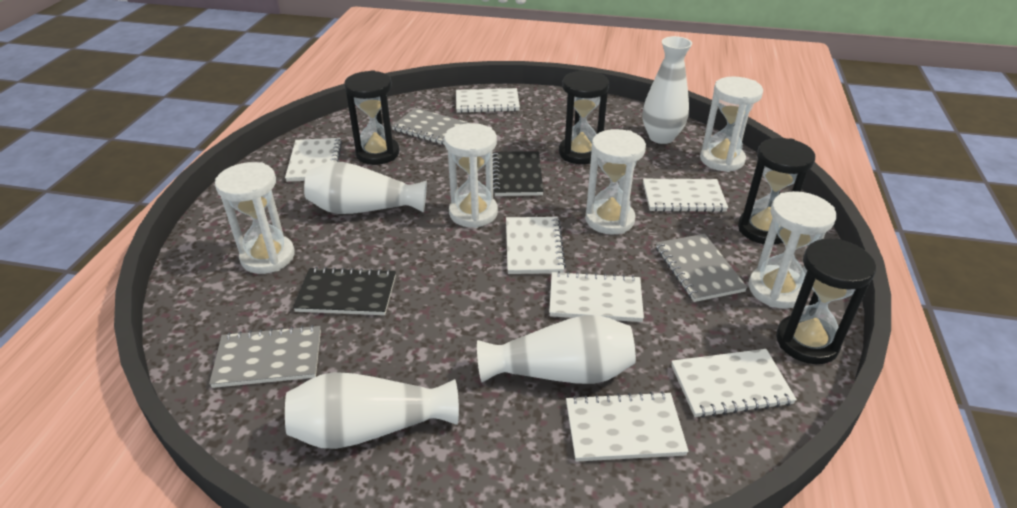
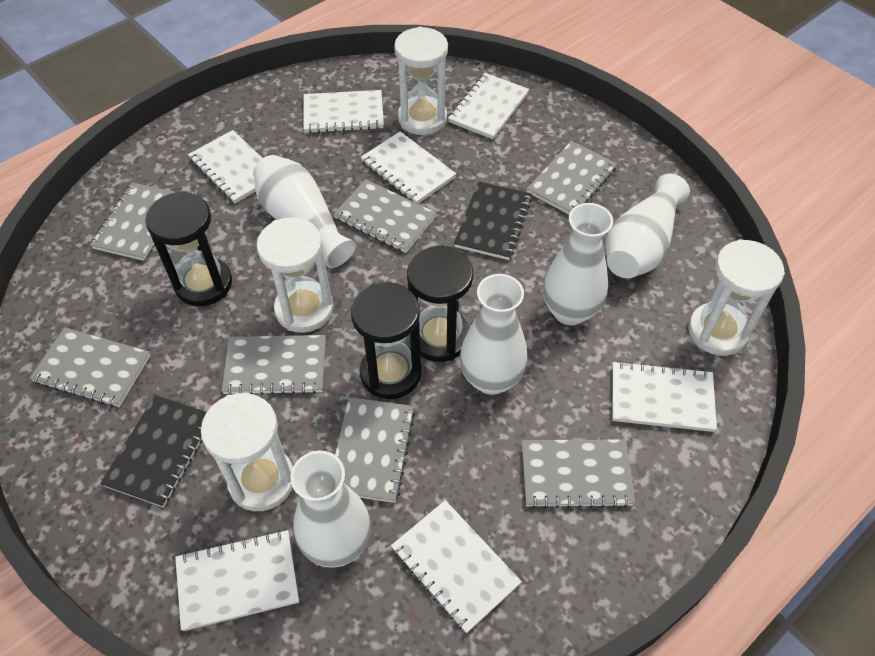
black hourglass: [344,70,399,165] [559,70,609,164] [738,138,815,245] [776,238,876,364] = 4 -> [145,191,232,307] [351,282,421,399] [407,246,473,362] = 3
grey notebook: [209,325,321,388] [391,108,469,145] [656,234,748,302] = 3 -> [30,327,151,407] [90,182,175,261] [222,335,326,395] [333,179,437,253] [335,397,415,503] [522,439,635,508] [527,141,617,214] = 7
white hourglass: [215,162,295,274] [444,123,498,228] [585,129,646,235] [700,76,763,172] [748,191,836,309] = 5 -> [201,393,293,511] [257,217,333,333] [394,27,448,135] [688,239,785,356] = 4
white vase: [285,372,459,449] [304,162,427,214] [477,315,636,384] [643,36,692,144] = 4 -> [253,155,356,268] [290,451,371,568] [460,274,528,395] [543,203,613,325] [606,174,690,278] = 5

